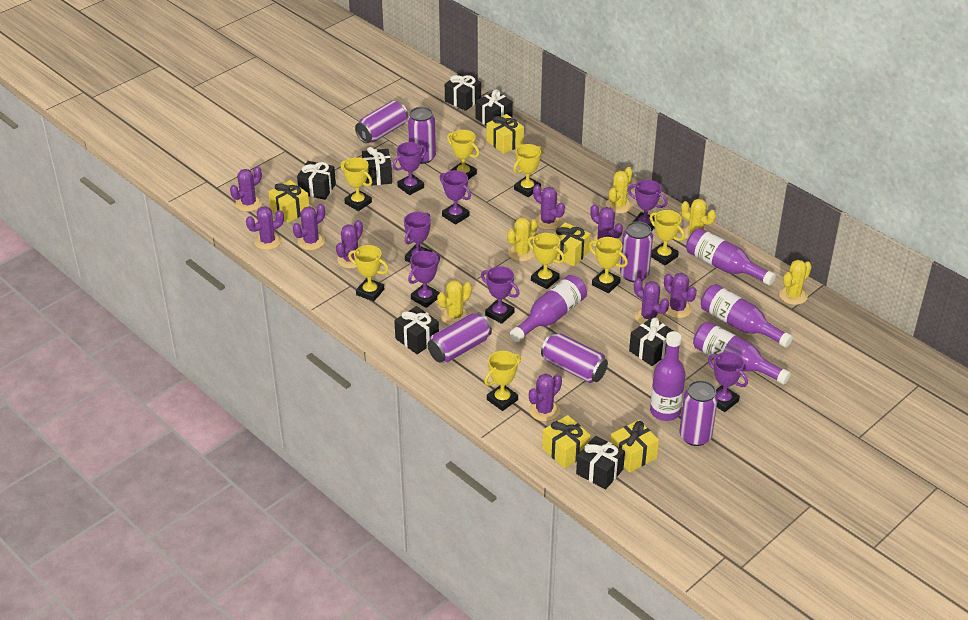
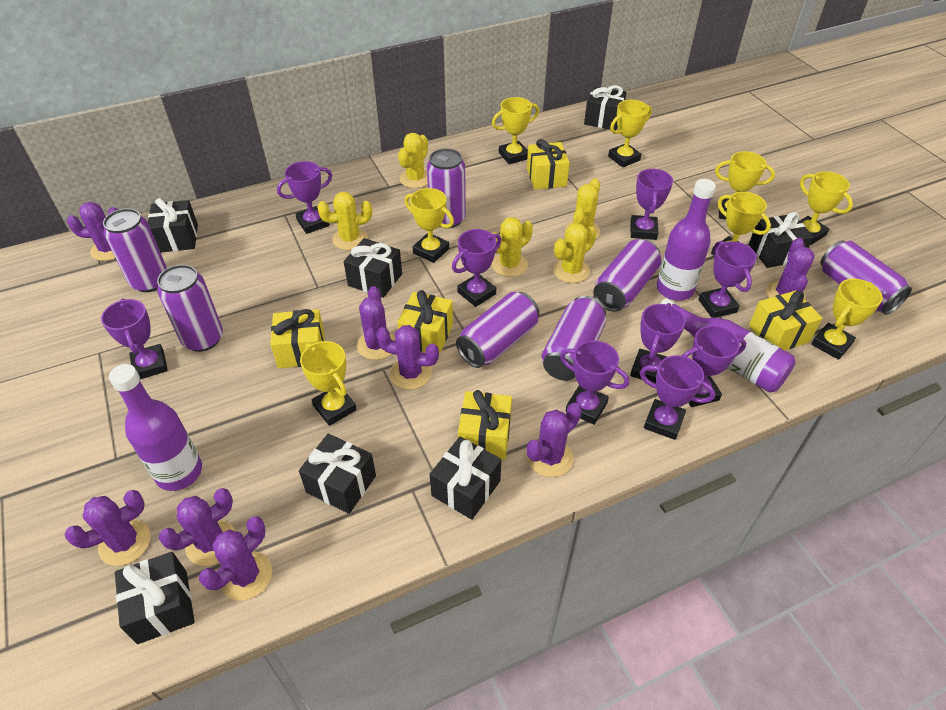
purple bottle: [510,275,587,342] [650,331,686,421] [686,228,776,285] [693,322,791,385] [701,284,793,348] = 5 -> [109,364,202,491] [657,179,716,301] [660,298,796,393] = 3
purple cactus: [230,166,262,212] [246,206,284,250] [293,204,325,250] [336,220,363,269] [529,374,562,421] [533,184,565,230] [590,204,623,247] [634,278,669,324] [664,273,697,318] = 9 -> [65,490,151,566] [67,202,118,261] [159,488,235,566] [199,516,272,600] [357,286,395,360] [376,325,439,390] [527,403,582,477] [766,238,815,299] = 8
purple can: [355,101,408,143] [408,107,436,164] [428,312,492,363] [541,333,608,383] [620,221,653,282] [679,380,718,446] = 6 -> [103,208,167,292] [157,264,223,352] [427,148,466,228] [456,292,539,368] [541,296,606,381] [593,239,661,312] [820,240,912,315] = 7
purple trophy: [393,142,427,195] [404,212,432,262] [408,251,440,308] [440,170,471,225] [481,266,520,324] [628,180,668,231] [708,352,748,412] = 7 -> [101,299,168,379] [277,161,333,234] [452,229,502,307] [560,341,629,425] [630,168,673,240] [630,303,685,383] [640,355,715,440] [682,325,747,407] [698,241,757,318] = 9

